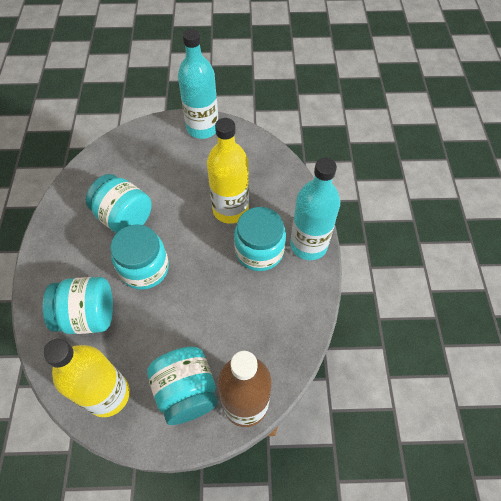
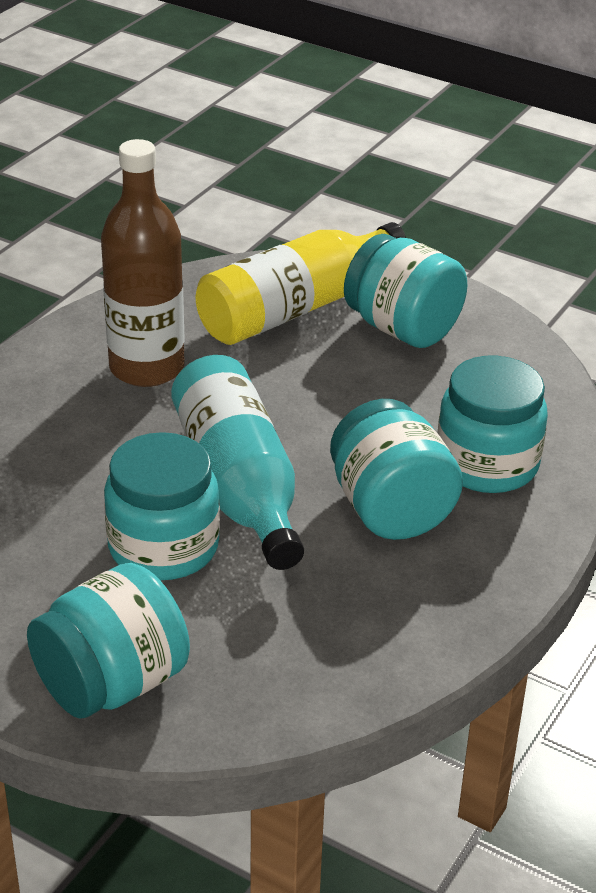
turquoise bottle: [178,29,218,139] [290,158,340,260] = 2 -> [171,355,304,570] = 1
yellow bottle: [43,339,130,417] [207,118,249,224] = 2 -> [196,222,406,345] = 1

